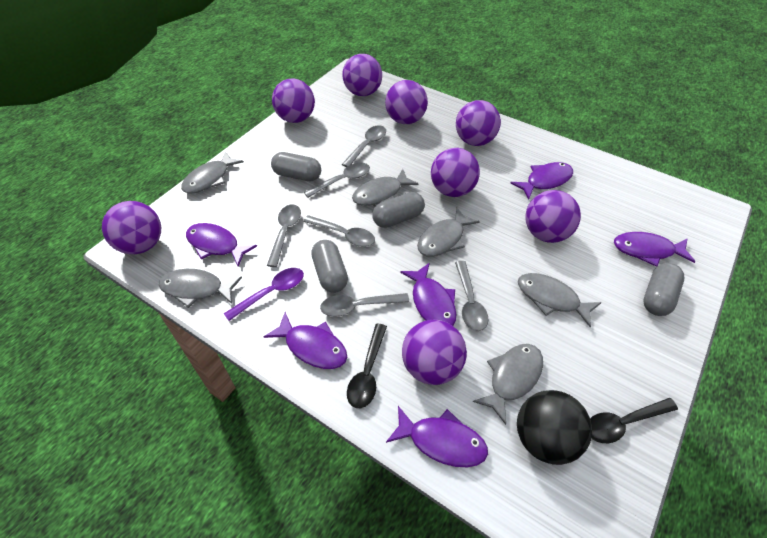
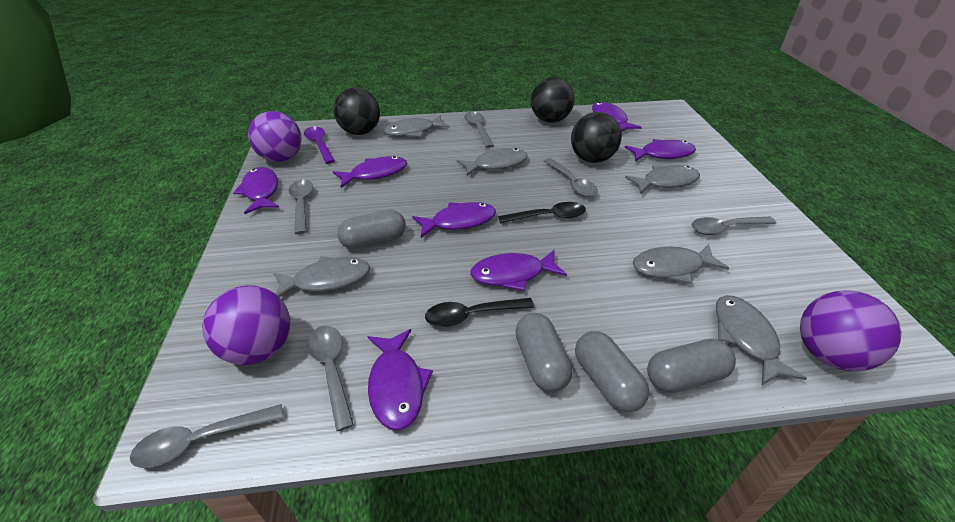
black ball: [517,390,592,465] = 1 -> [333,88,380,135] [531,77,575,123] [571,112,622,163] = 3
purple ball: [102,201,161,254] [272,78,315,123] [342,54,382,96] [385,80,428,124] [402,320,467,385] [431,148,480,197] [456,100,501,146] [525,190,581,243] = 8 -> [202,285,290,365] [248,111,302,162] [800,290,901,371] = 3
purple fish: [186,223,257,267] [264,312,347,369] [386,406,488,467] [400,263,456,326] [511,162,573,200] [614,232,695,267] = 6 -> [233,167,279,214] [333,156,407,188] [367,329,433,430] [412,202,496,238] [470,250,567,291] [592,102,642,132] [624,139,696,161] = 7

